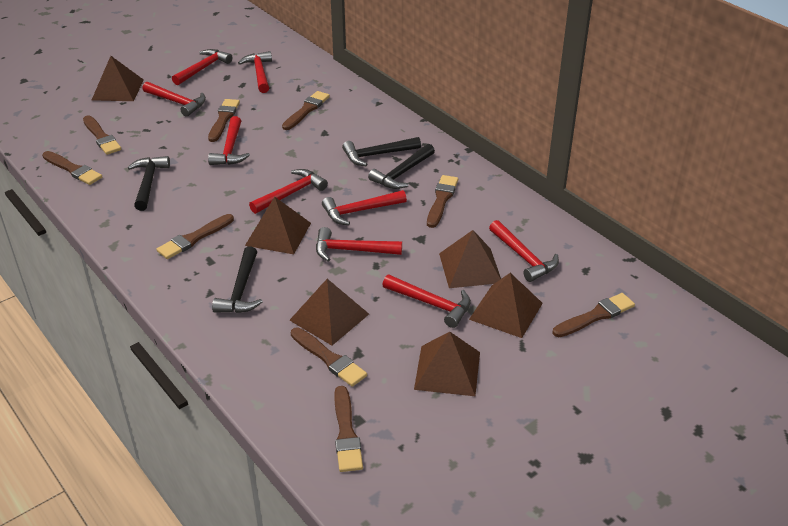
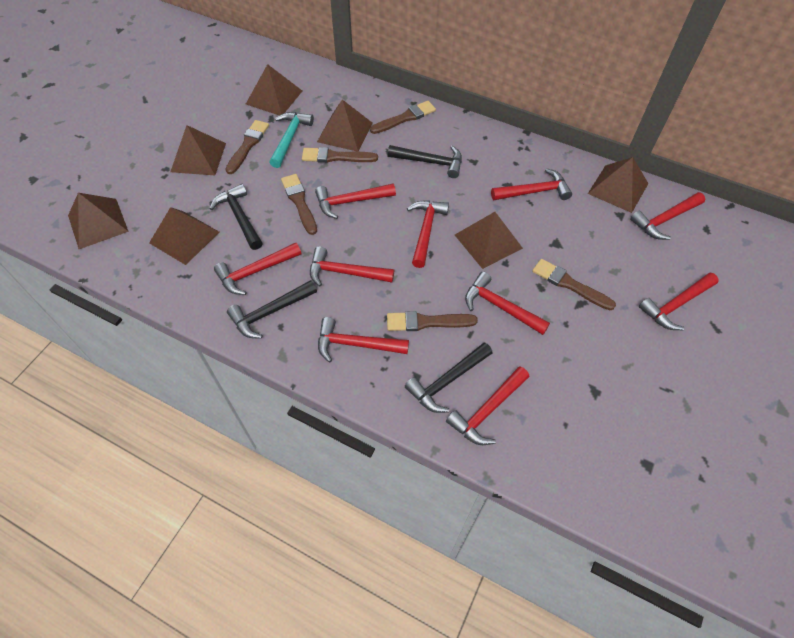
brown brush: [42,151,102,185] [83,115,121,155] [156,214,234,259] [208,99,240,142] [282,91,330,130] [291,327,367,387] [334,386,363,472] [427,175,458,228] [553,293,635,337] = 9 -> [225,120,269,174] [281,174,317,235] [302,147,378,163] [370,101,436,134] [387,311,478,331] [532,259,616,310] = 6
brown pyramid: [92,56,144,101] [245,197,311,254] [289,279,369,345] [414,332,480,396] [439,230,501,288] [469,273,543,338] = 6 -> [68,193,129,249] [149,207,220,265] [170,125,226,175] [246,64,302,115] [317,100,372,152] [455,212,523,269] [588,157,649,213] = 7
red hammer: [143,82,206,117] [172,49,232,85] [208,116,250,165] [238,51,272,93] [249,169,328,214] [316,227,402,261] [322,190,407,225] [382,275,471,328] [489,220,559,282] = 9 -> [214,242,301,295] [310,246,394,287] [315,184,396,219] [318,317,409,362] [407,200,449,268] [446,366,529,445] [465,272,550,335] [491,168,572,200] [630,192,705,240] [639,273,719,330] = 10
turquoise hammer: none = 0 -> [269,112,314,168] = 1

